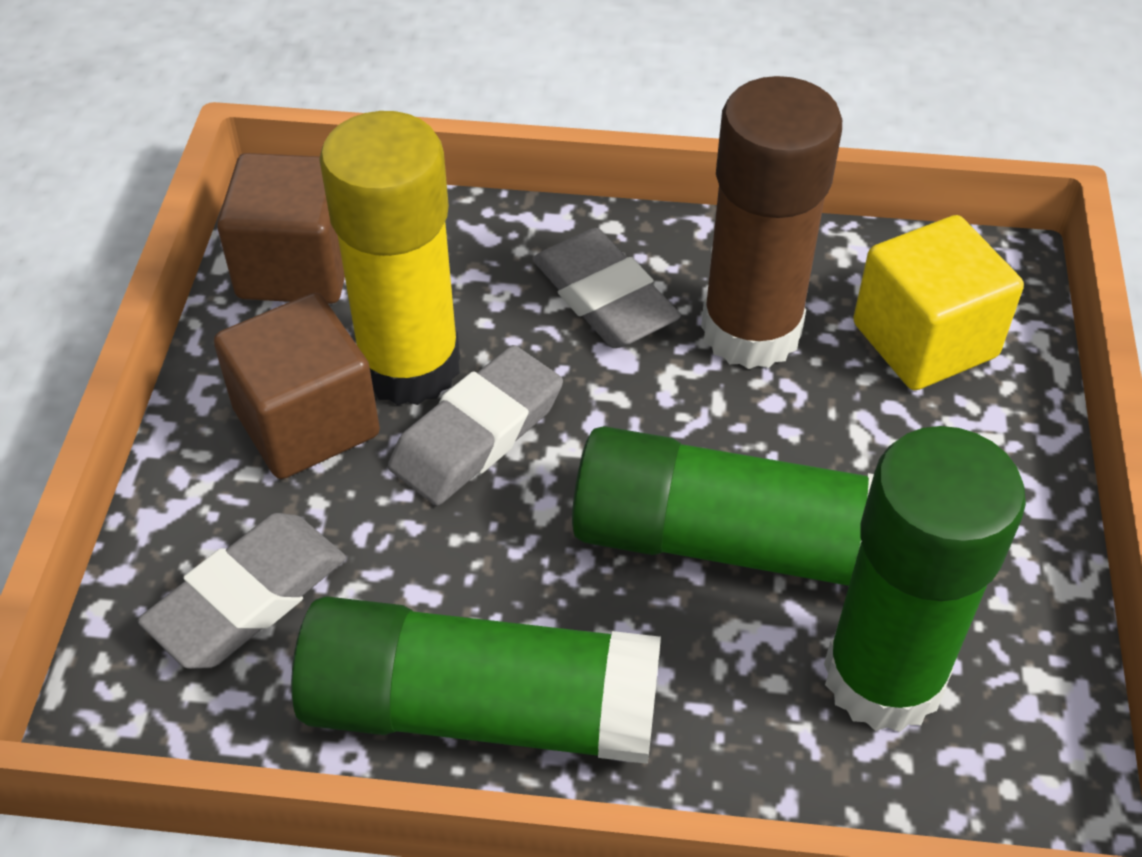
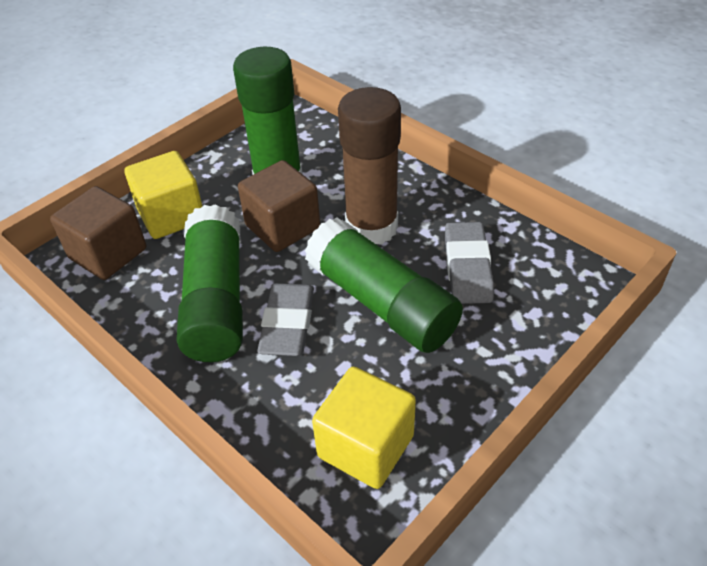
grey eraser: [137,513,346,669] [388,345,563,506] [533,228,681,348] = 3 -> [257,283,314,356] [445,222,494,304] = 2
yellow cube: [853,215,1024,390] = 1 -> [124,151,202,239] [312,366,416,489] = 2
yellow glue stick: [319,111,460,405] = 1 -> none = 0

